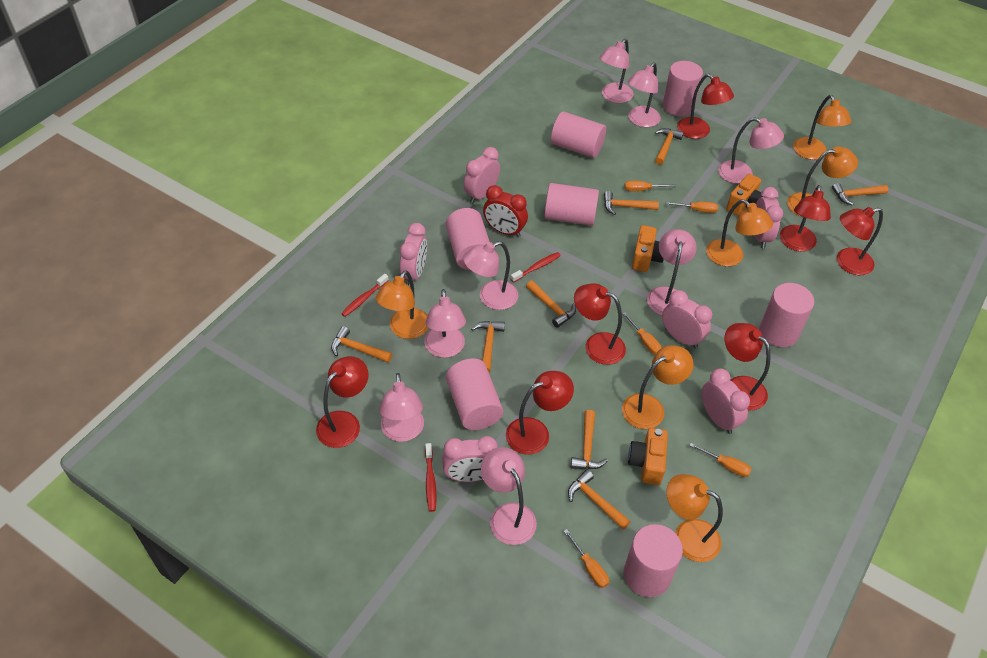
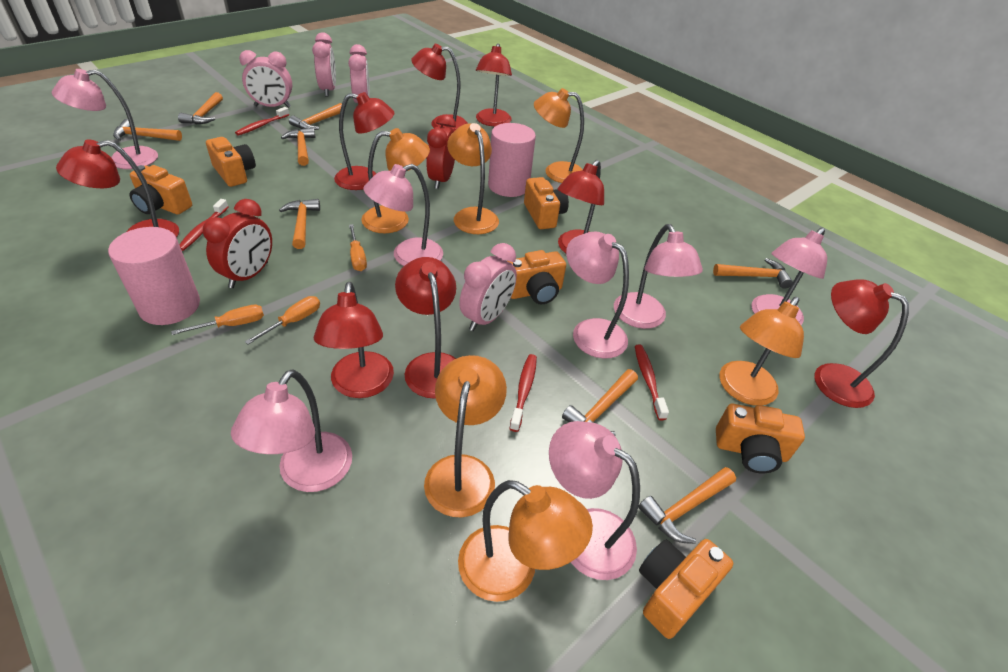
orange camera: [628,428,668,485] [632,225,664,272] [726,174,764,216] = 3 -> [129,165,192,214] [206,137,256,187] [508,250,566,305] [524,177,569,229] [639,539,733,639] [716,404,805,473] = 6
orange screwdriver: [564,529,609,588] [622,312,662,354] [624,181,676,191] [666,202,718,213] [689,443,752,477] = 5 -> [171,305,264,335] [245,296,320,345] [349,224,367,271] = 3
pink clock: [400,223,427,286] [442,436,497,482] [464,147,500,203] [662,290,712,349] [702,368,750,434] [754,187,783,248] = 6 -> [239,50,292,108] [312,32,336,97] [348,44,370,103] [459,243,517,331] = 4
pink cylinder: [446,208,490,270] [446,358,503,430] [544,183,599,226] [551,111,606,158] [624,524,683,597] [663,61,703,116] [760,283,814,347] = 7 -> [108,227,200,325] [488,123,536,197] = 2
pink lamp: [379,373,424,442] [424,289,466,358] [463,241,519,310] [481,447,537,545] [599,39,634,103] [628,62,661,127] [647,229,697,315] [718,117,784,184] = 8 -> [52,69,158,169] [231,369,352,492] [363,164,443,266] [549,421,640,580] [566,231,629,359] [614,224,703,329] [751,227,827,325] = 7
red clock: [483,185,528,237] = 1 -> [203,199,272,288] [426,114,456,189] = 2
red lamp: [316,356,369,448] [506,371,574,455] [574,283,626,365] [677,74,734,139] [725,323,771,410] [780,185,831,252] [837,207,883,275] = 7 -> [56,139,179,238] [314,282,394,398] [334,92,394,190] [395,257,457,399] [411,44,468,131] [476,43,512,126] [558,160,604,253] [815,279,909,408] = 8
red toothbrush: [341,274,389,317] [425,443,436,512] [511,252,561,283] = 3 -> [179,199,228,251] [235,107,289,135] [509,354,537,432] [635,345,669,420] = 4

